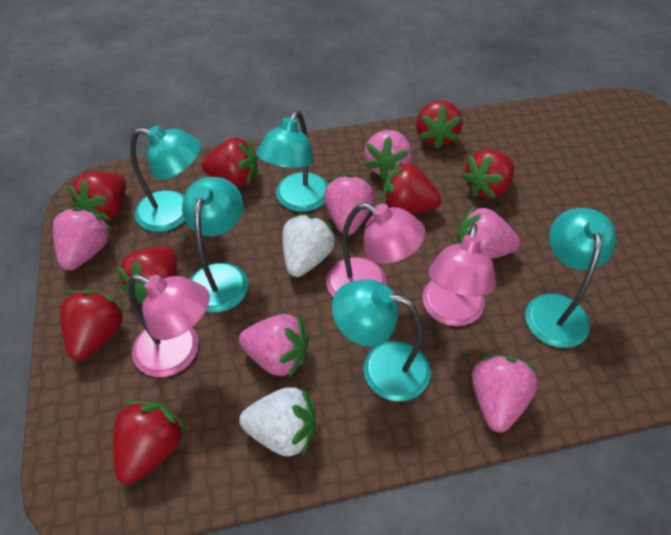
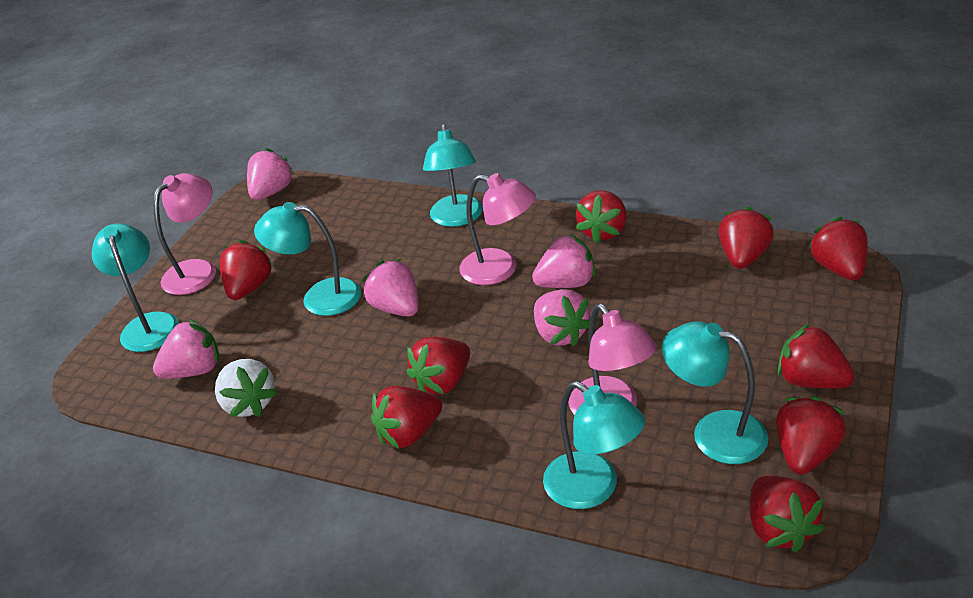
pink strawberry: [53,207,113,270] [239,314,309,378] [324,174,375,235] [364,130,412,180] [457,206,521,259] [472,355,538,432] = 6 -> [153,319,219,379] [247,148,295,200] [362,259,419,317] [532,234,596,288] [534,289,590,346] = 5
red strawberry: [60,290,126,361] [68,172,126,221] [113,401,186,484] [117,246,177,304] [201,137,257,187] [383,162,441,213] [416,100,463,149] [461,149,514,199] = 8 -> [220,240,274,300] [371,386,442,449] [406,337,470,395] [576,190,626,243] [718,206,774,269] [750,476,825,552] [776,396,846,475] [778,324,855,388] [809,217,868,280] = 9
white strawberry: [239,388,316,457] [282,214,336,277] = 2 -> [215,359,278,417] = 1

